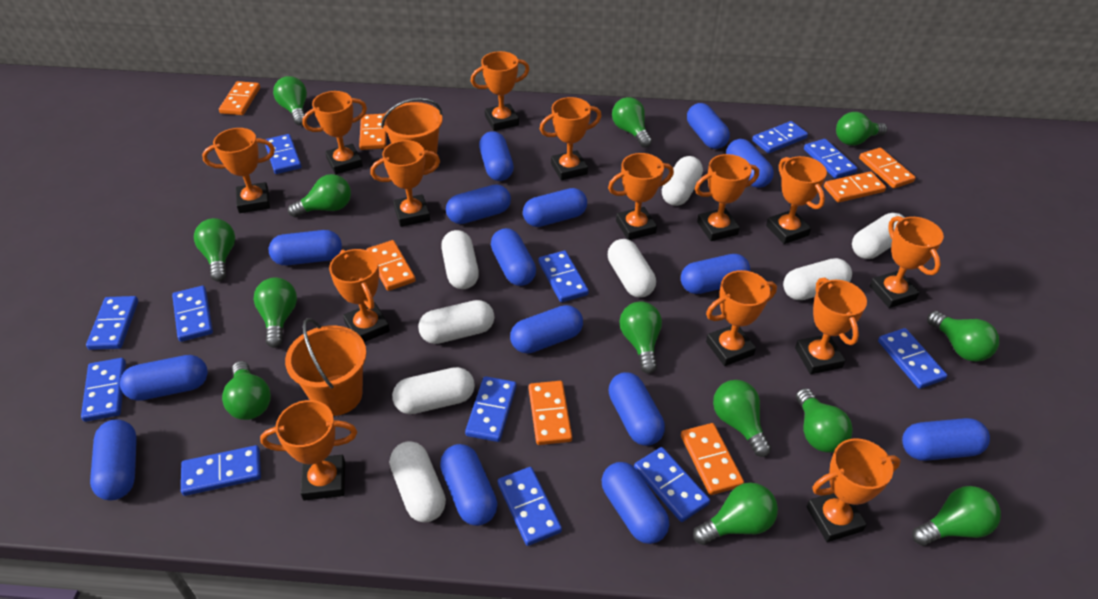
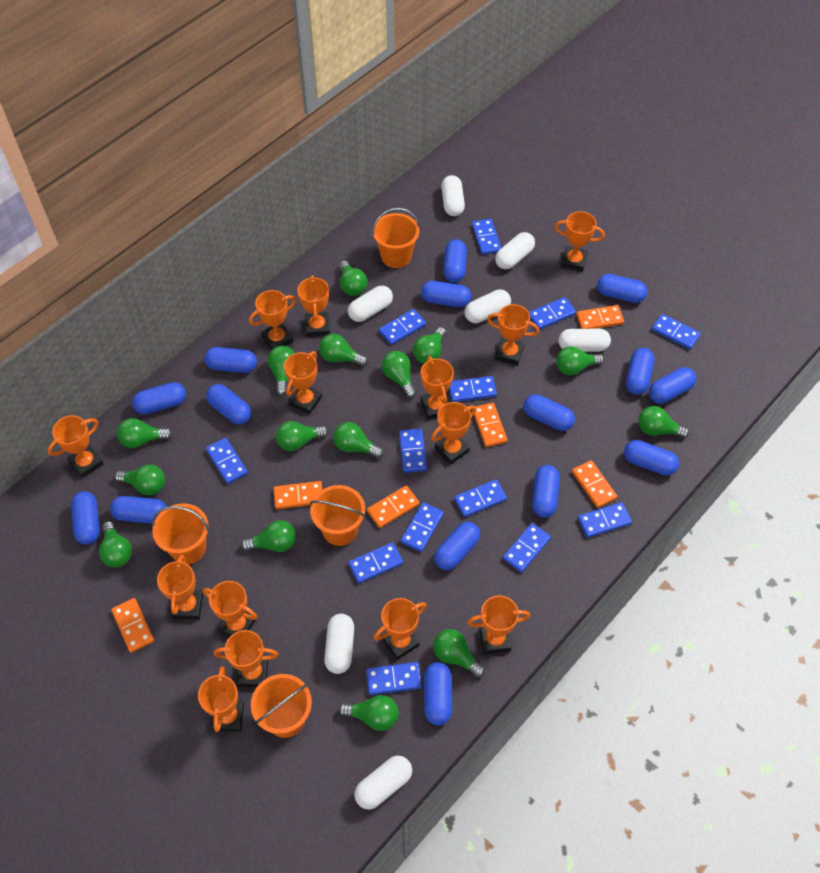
blue domino: [81,358,126,422] [86,296,138,350] [172,286,213,342] [181,445,261,496] [265,134,301,174] [465,376,517,442] [498,467,562,546] [538,251,589,302] [634,447,710,522] [752,121,808,153] [804,139,857,179] [878,328,947,389] = 12 -> [206,438,248,484] [348,542,403,583] [366,662,422,695] [379,309,426,345] [399,429,427,473] [400,502,444,552] [449,376,497,402] [454,479,507,517] [472,219,501,255] [503,523,551,573] [529,297,576,330] [578,502,632,538] [652,314,701,349] = 13
green light bulb: [194,218,235,282] [222,361,271,420] [253,278,297,348] [273,76,307,126] [288,174,351,217] [612,97,652,148] [620,301,662,374] [693,482,778,545] [713,380,771,457] [796,388,853,453] [836,112,887,146] [912,486,1001,546] [927,311,999,362] = 13 -> [99,521,132,568] [115,464,165,495] [117,418,172,448] [241,520,296,552] [268,345,295,396] [276,421,328,451] [319,334,368,366] [333,422,384,458] [339,261,367,296] [339,695,399,731] [382,351,416,398] [413,327,446,364] [433,629,485,678] [556,346,604,375] [638,406,690,438] = 15
orange bucket: [285,318,367,416] [381,98,443,171] = 2 -> [152,503,209,564] [251,674,312,738] [310,485,365,546] [372,208,420,268] = 4
orange domino: [219,81,260,115] [359,114,387,150] [366,240,416,291] [529,381,572,445] [681,423,744,495] [824,171,886,203] [859,148,916,188] = 7 -> [111,598,154,653] [273,481,323,509] [367,486,420,528] [474,403,507,447] [572,460,617,508] [576,305,624,329] = 6
white capsule: [390,441,446,523] [392,367,475,414] [418,300,494,344] [441,230,479,289] [608,239,656,298] [662,156,703,206] [783,258,852,300] [852,213,905,259] = 8 -> [324,614,354,674] [348,286,393,322] [354,756,412,810] [441,175,465,216] [464,289,511,323] [495,232,535,270] [559,329,611,352] = 7

